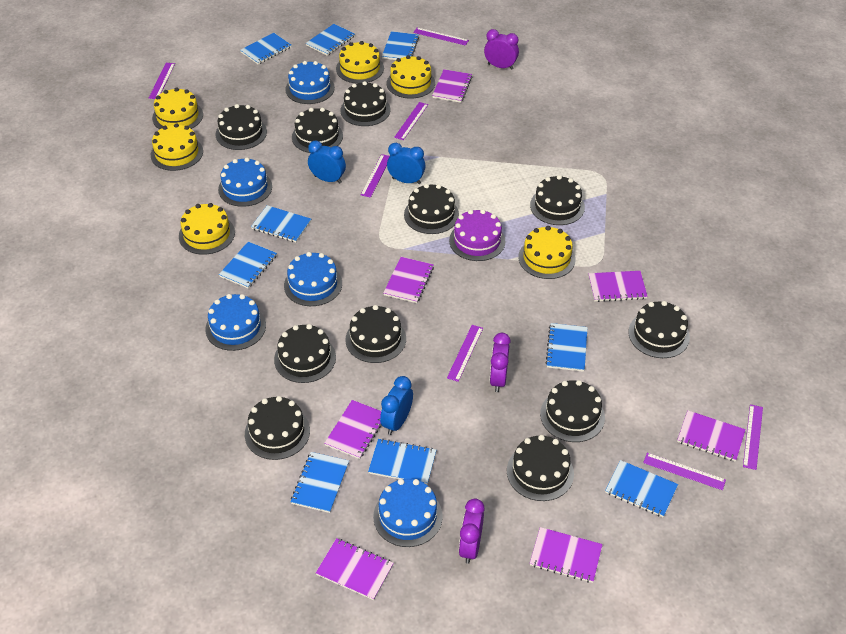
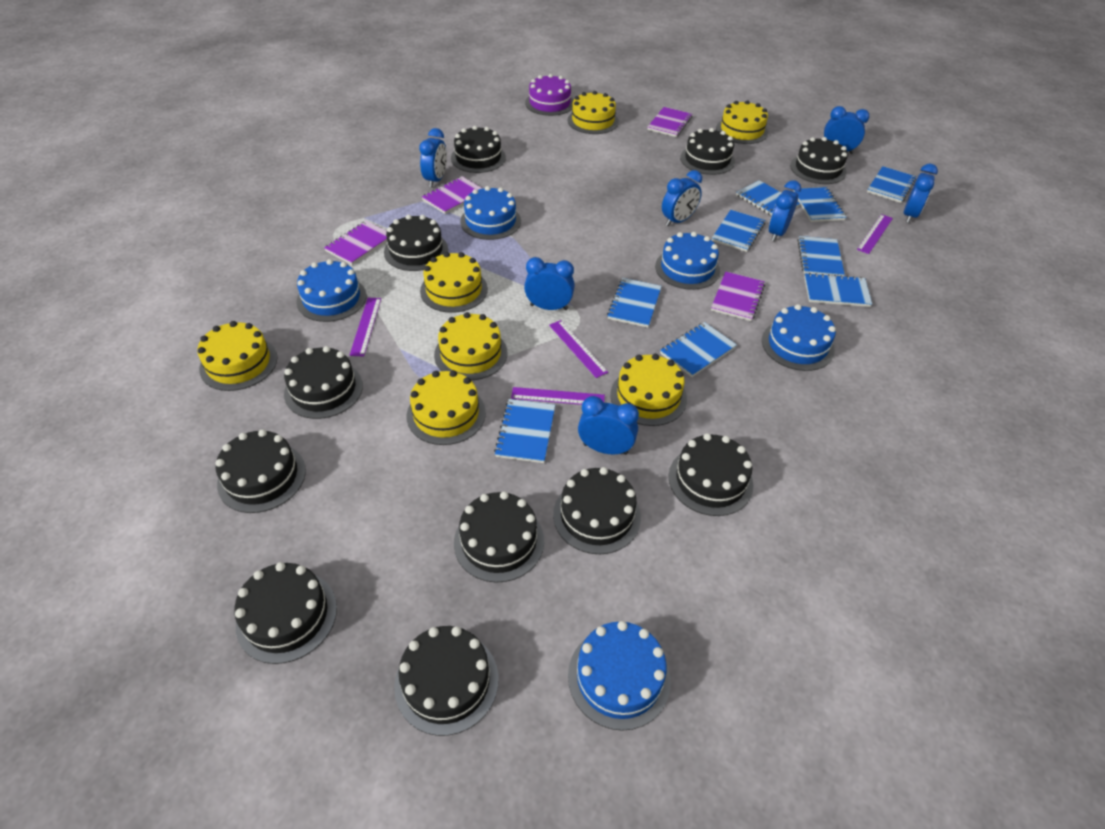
blue clock: [308,140,346,184] [380,376,413,435] [387,143,426,184] = 3 -> [419,128,447,187] [524,257,575,310] [578,396,639,455] [662,170,702,226] [769,180,801,241] [824,106,870,154] [904,164,938,223] = 7
purple clock: [459,499,485,564] [484,29,519,70] [490,333,511,392] = 3 -> none = 0
purple notebook: [316,538,394,600] [324,400,381,459] [383,257,434,303] [432,69,472,103] [530,527,603,583] [588,271,648,302] [677,411,746,462] = 7 -> [324,221,387,265] [422,176,483,214] [647,107,692,137] [711,272,765,321] = 4
purple ruler: [149,63,175,99] [361,154,389,198] [394,102,428,140] [413,28,469,46] [447,325,483,382] [643,453,726,490] [743,404,763,470] = 7 -> [349,298,381,357] [511,387,605,405] [549,320,608,378] [857,214,893,254] = 4
yellow cake: [151,123,203,171] [152,87,203,129] [179,203,235,255] [336,41,384,84] [387,55,435,99] [518,226,576,279] = 6 -> [197,321,277,391] [407,370,486,445] [420,252,488,313] [434,312,507,380] [568,91,619,134] [610,354,687,426] [716,100,768,144] = 7

